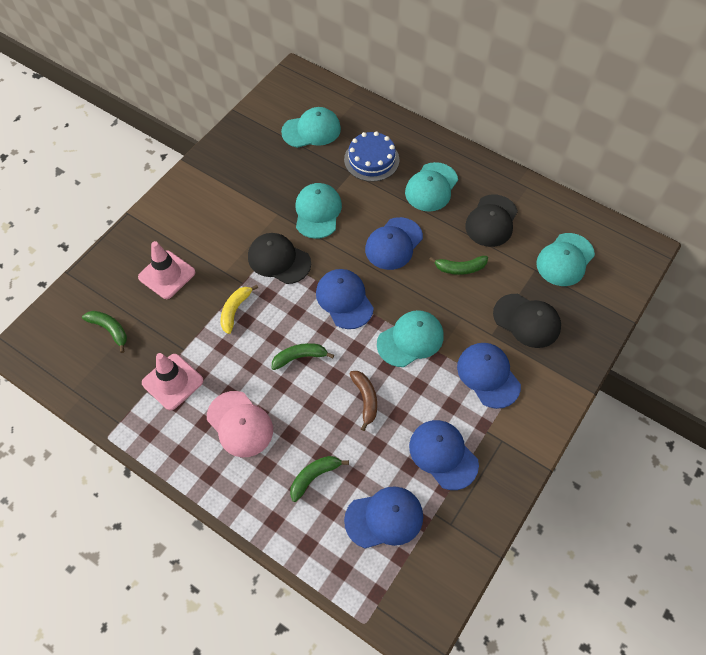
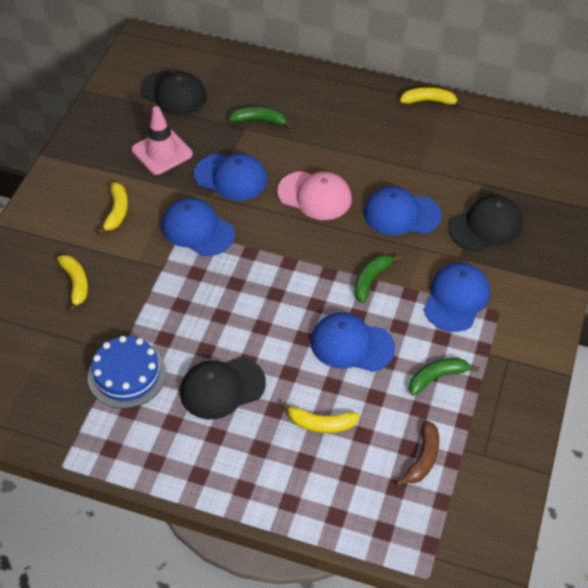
green banana: [82,311,127,353] [272,343,334,370] [290,456,349,502] [429,256,488,275] = 4 -> [228,107,292,128] [354,255,401,303] [409,358,479,396] = 3
pink traffic cone: [138,241,195,299] [142,353,203,411] = 2 -> [131,106,193,175] = 1
turquoise cap: [281,107,341,148] [296,183,342,239] [377,310,444,367] [405,162,458,212] [536,233,595,286] = 5 -> none = 0
yellow banana: [221,285,258,334] = 1 -> [57,255,88,312] [97,182,128,235] [282,402,360,433] [400,87,463,107] = 4

